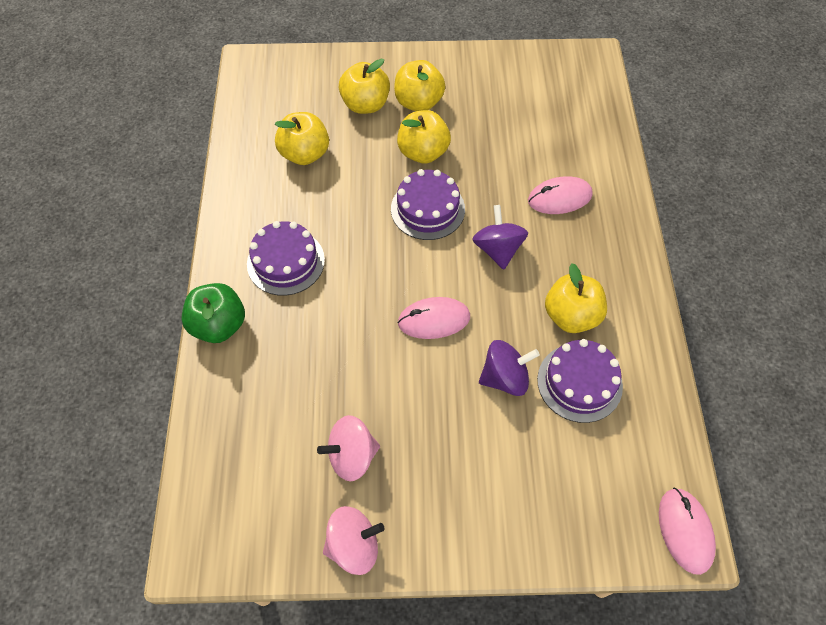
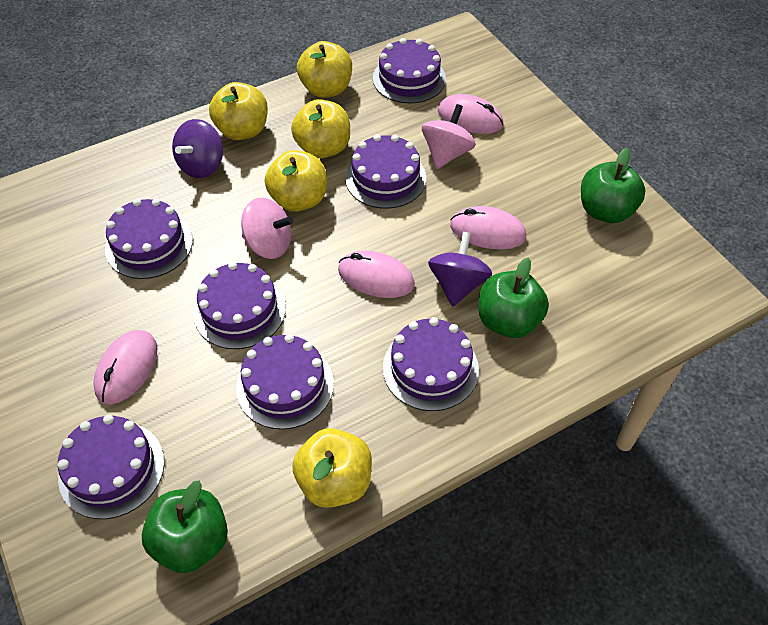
green apple: [182,283,245,343] = 1 -> [142,481,228,573] [478,258,549,338] [581,148,645,223] = 3
pink mouse: [398,297,470,339] [528,176,593,214] [659,488,716,575] = 3 -> [93,330,157,405] [338,251,415,298] [438,94,504,134] [450,206,526,250] = 4
purple cake: [247,221,325,296] [391,169,465,240] [537,339,623,423] = 3 -> [57,415,164,519] [105,199,193,279] [194,262,286,349] [236,334,334,429] [345,134,426,209] [373,38,446,103] [383,317,479,411] = 7

